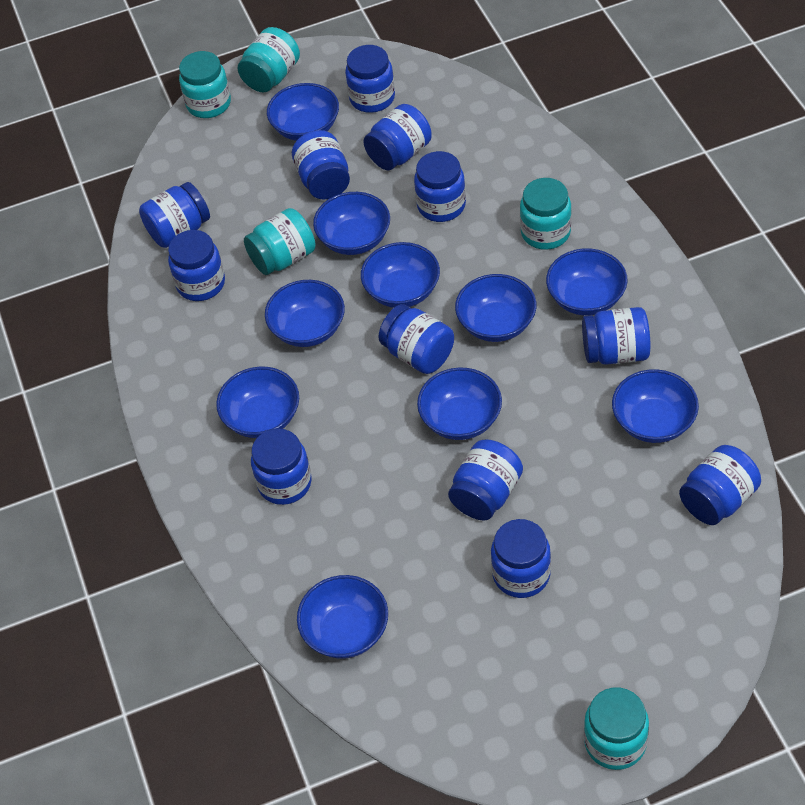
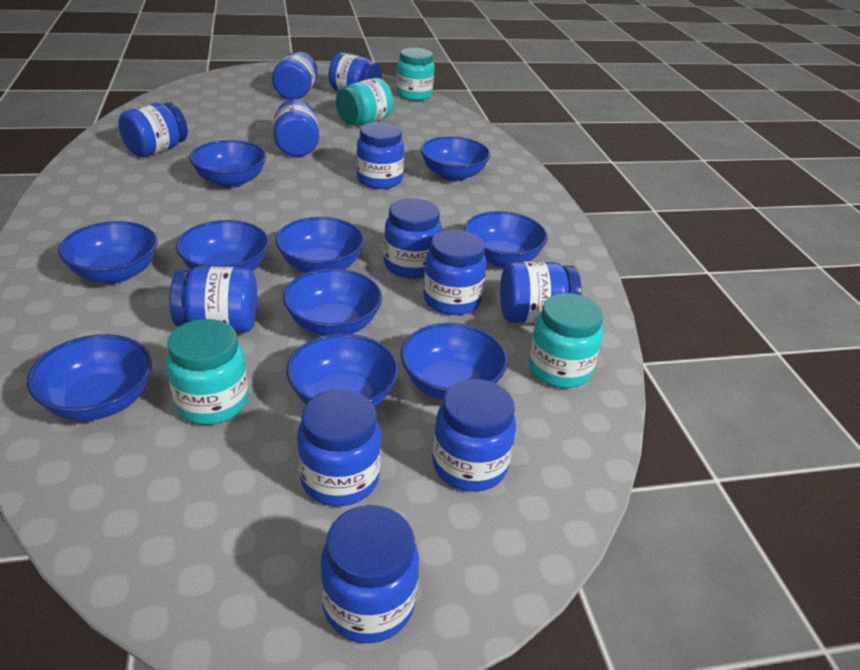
turquoise jar: [179,51,231,118] [237,27,300,93] [244,208,316,275] [520,178,572,250] [584,687,649,770] = 5 -> [166,319,248,425] [336,78,393,125] [396,48,435,101] [528,293,604,388] = 4

